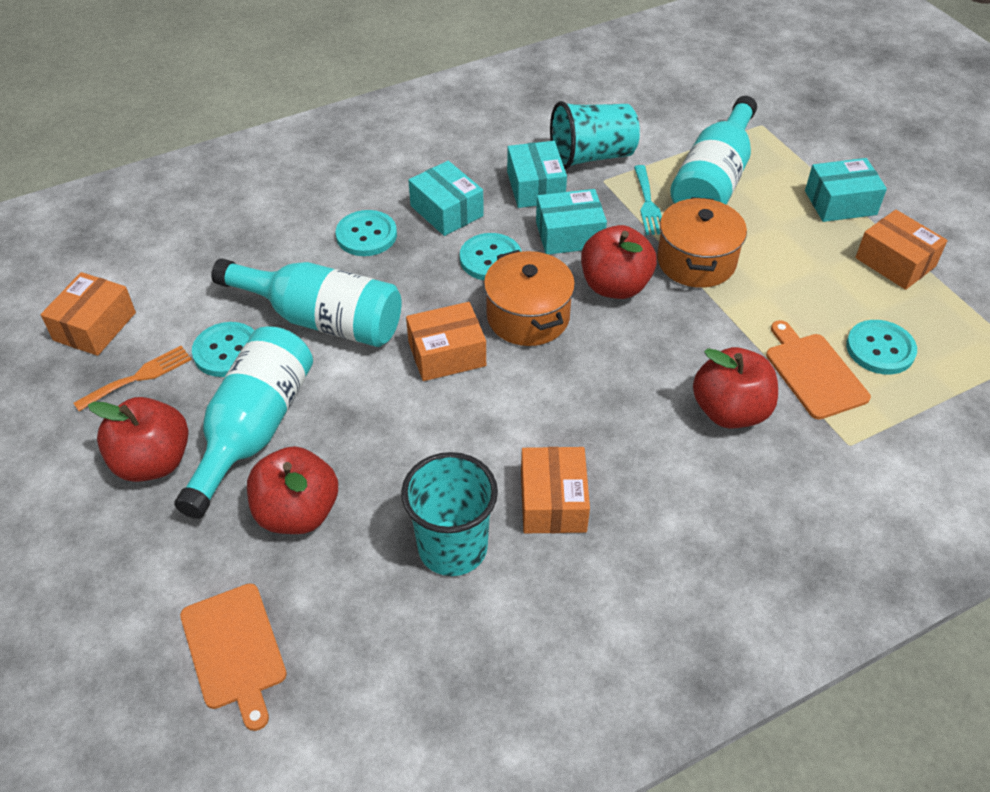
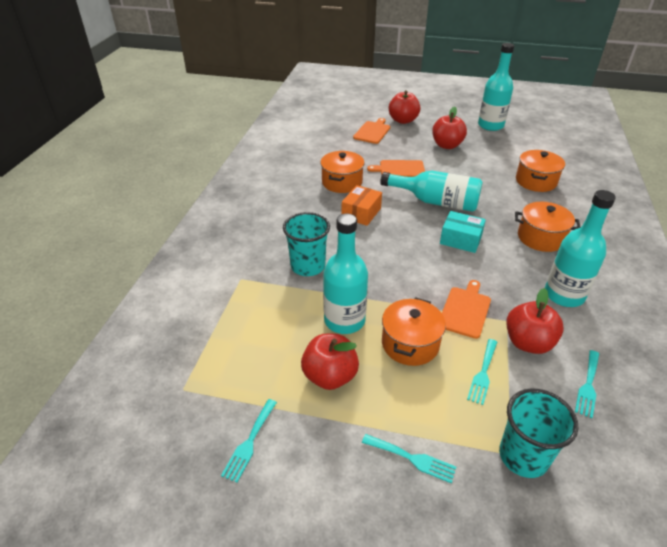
orange box: [41,272,136,356] [406,302,486,381] [521,447,590,533] [856,210,947,290] = 4 -> [342,185,382,226] = 1
orange cutting board: [180,583,287,731] [766,320,871,419] = 2 -> [353,118,390,144] [367,160,425,177] [442,280,491,339] = 3
orange fork: [73,346,192,411] = 1 -> none = 0
orange pot: [484,250,575,346] [657,197,747,288] = 2 -> [320,151,365,193] [382,297,446,366] [515,202,580,252] [516,150,565,192] = 4
turquoise bottle: [174,327,313,519] [211,258,402,347] [670,96,757,205] = 3 -> [323,214,368,334] [380,171,482,212] [478,43,514,131] [545,190,616,307] = 4
turquoise box: [408,161,484,236] [507,141,567,208] [536,189,607,255] [805,158,887,222] = 4 -> [440,211,486,253] = 1
turquoise button: [192,322,255,377] [336,210,397,256] [460,233,522,280] [846,320,917,375] = 4 -> none = 0
turquoise fork: [634,165,662,235] = 1 -> [221,399,277,482] [362,434,456,483] [467,339,497,405] [575,350,599,418] = 4

